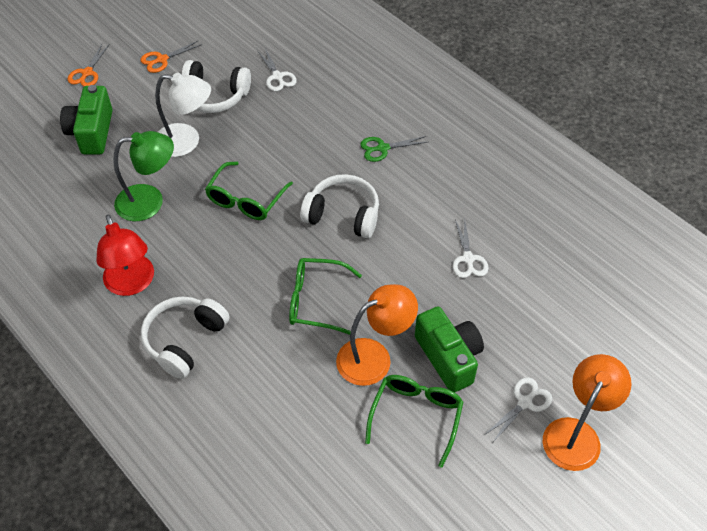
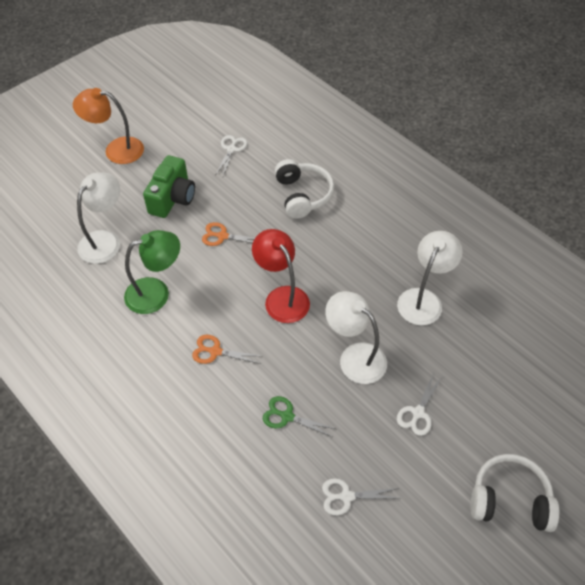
green camera: [60,85,113,155] [415,307,484,393] = 2 -> [143,155,195,218] = 1
green glasses: [205,161,293,220] [289,258,362,335] [365,375,463,468] = 3 -> none = 0
orange lamp: [336,284,418,386] [543,354,632,471] = 2 -> [73,88,144,164] = 1
white headphones: [141,297,230,379] [182,60,251,113] [300,174,379,238] = 3 -> [275,159,334,219] [471,454,559,532] = 2
white lamp: [155,73,211,157] = 1 -> [77,172,120,264] [325,291,387,384] [397,231,463,325] = 3

